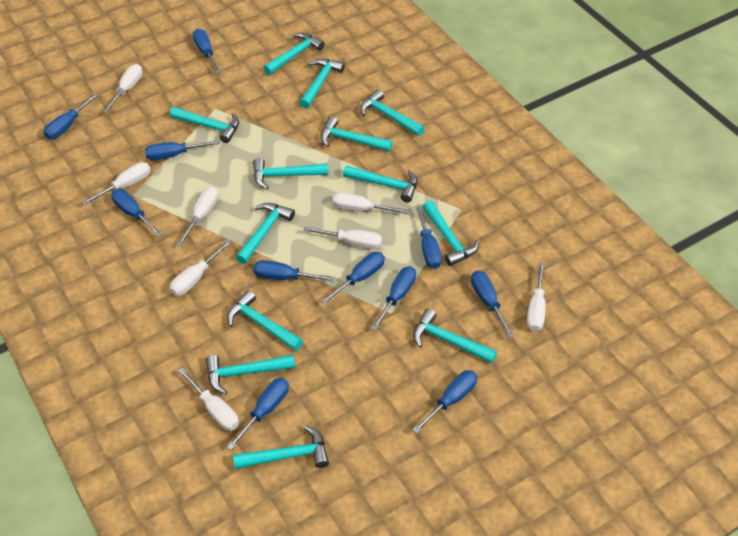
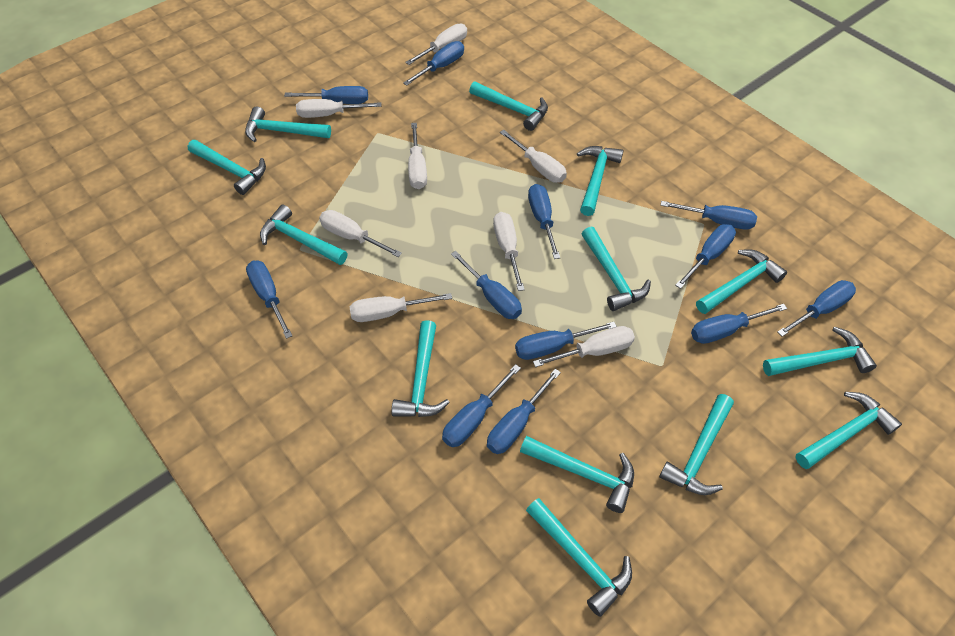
blue screwdriver: [44,93,98,139] [111,189,163,237] [145,140,220,160] [193,29,220,73] [227,378,289,450] [253,260,335,282] [321,252,385,304] [371,267,416,330] [412,370,477,434] [416,205,442,269] [471,271,514,338] = 11 -> [246,260,293,339] [284,86,368,104] [403,41,464,86] [442,364,521,447] [451,251,522,319] [487,369,561,454] [515,322,617,360] [528,184,560,259] [660,201,757,230] [675,224,736,289] [691,304,787,344] [777,280,856,337] = 12

